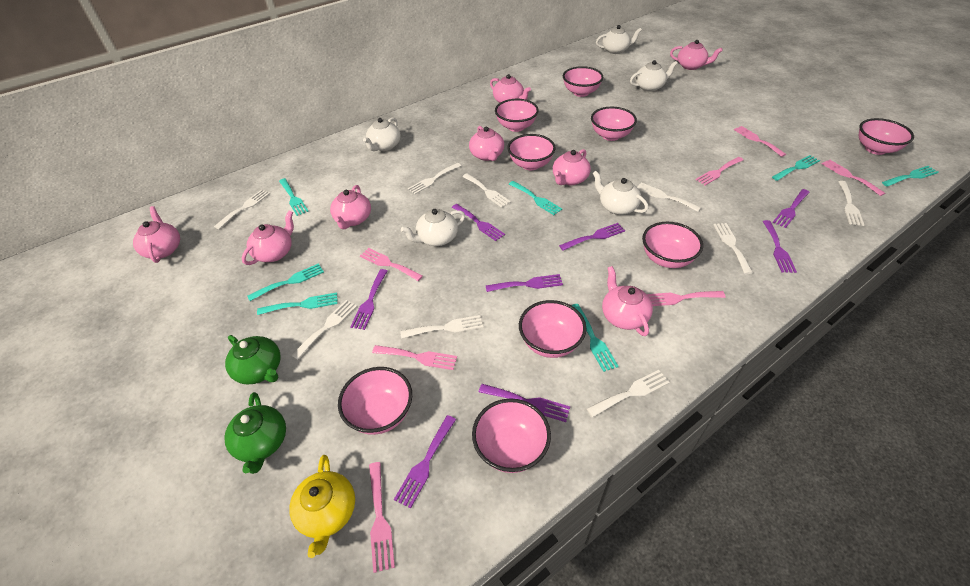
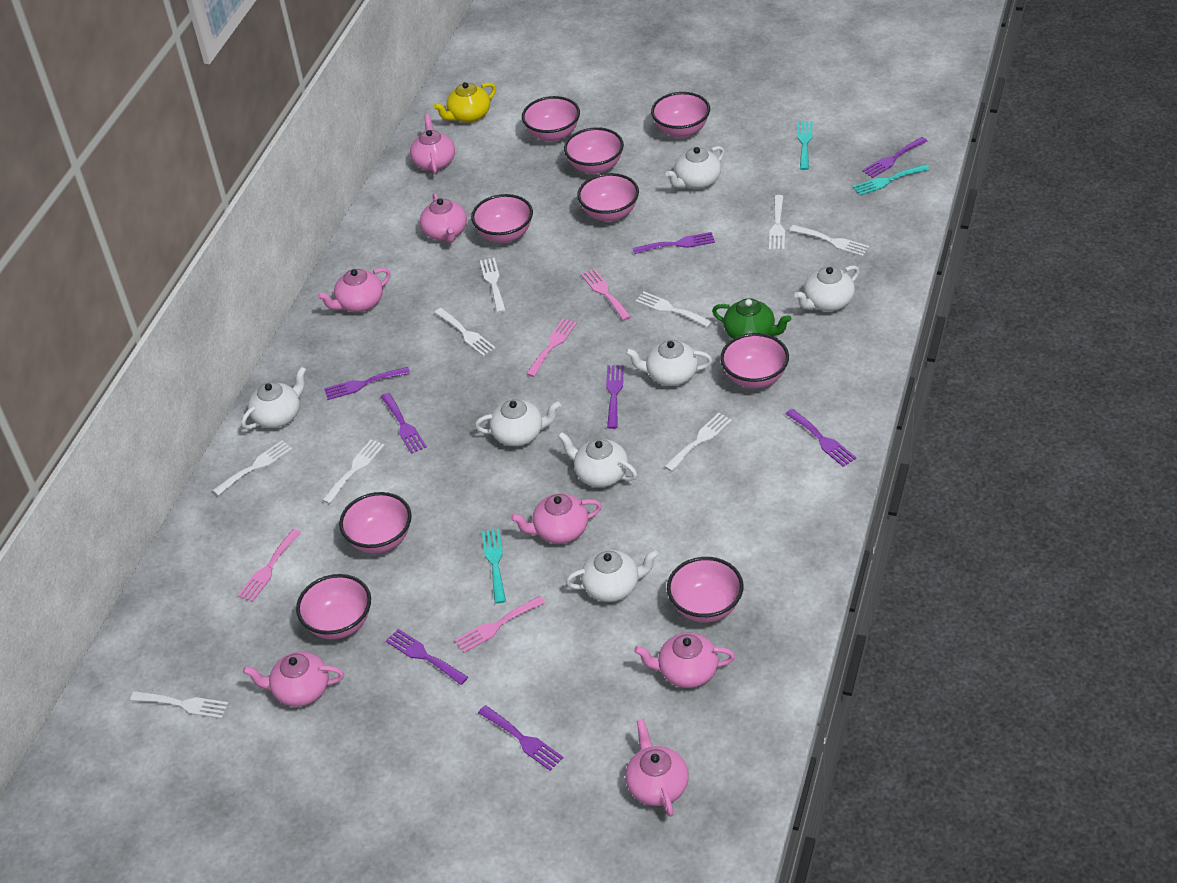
green teapot: [224,392,286,474] [225,335,281,384] = 2 -> [712,298,792,339] = 1
pink fork: [360,248,423,281] [369,462,395,573] [372,345,457,370] [647,291,726,306] [695,157,744,185] [734,126,786,157] [821,160,885,196] = 7 -> [238,529,301,602] [454,596,545,653] [526,319,577,377] [581,269,631,320] = 4
pink teapot: [133,206,180,263] [242,211,294,265] [330,185,371,229] [469,126,504,161] [490,74,531,103] [553,149,591,185] [602,266,653,336] [670,40,723,70] = 8 -> [243,652,344,707] [317,268,391,312] [410,114,455,174] [420,193,467,243] [511,494,602,544] [625,719,689,817] [634,632,735,688] = 7
turquoise fork: [248,263,324,301] [257,292,338,315] [279,178,309,216] [509,181,562,215] [571,304,619,372] [772,155,820,181] [882,166,939,187] = 7 -> [482,529,506,604] [797,121,812,170] [853,164,930,196] = 3
white teapot: [363,117,400,151] [401,209,465,246] [593,171,648,215] [596,25,642,54] [630,60,678,92] = 5 -> [241,367,306,429] [475,399,561,446] [558,432,637,487] [566,550,658,602] [625,340,712,386] [666,146,725,189] [794,265,859,311] = 7

